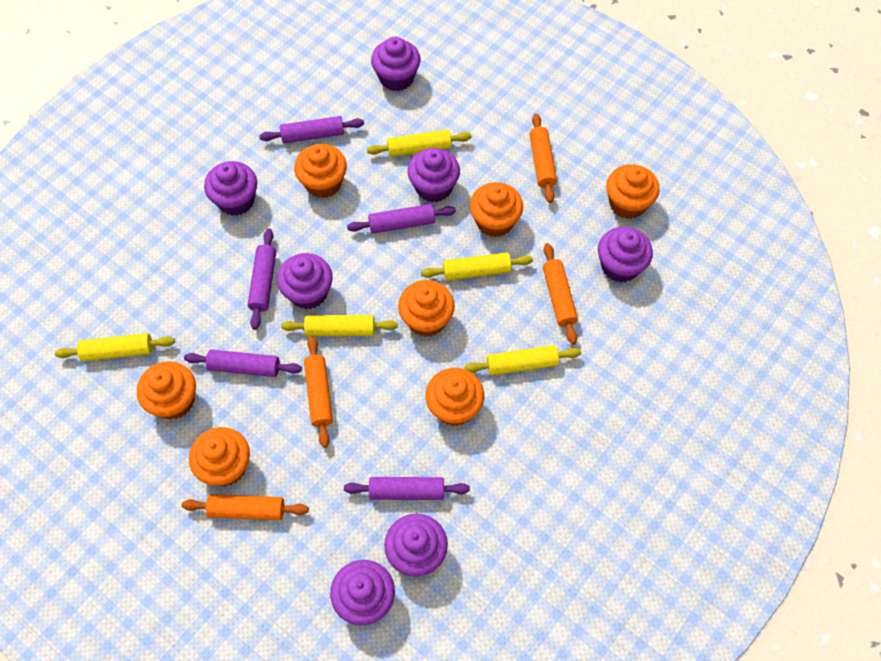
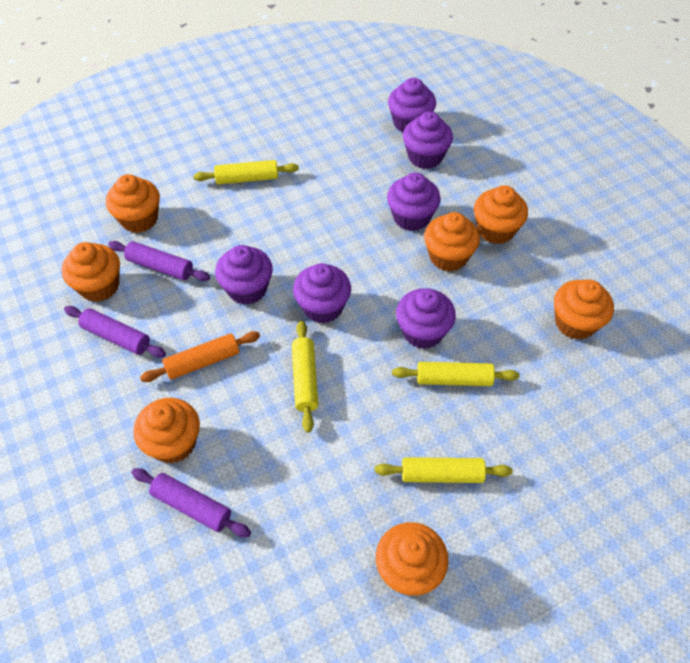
orange rolling pin: [182,494,309,520] [304,336,333,448] [530,113,557,203] [543,243,578,345] = 4 -> [140,331,260,382] = 1
purple cupcake: [204,161,257,216] [277,253,333,309] [330,560,395,625] [371,37,421,91] [384,514,448,577] [408,148,460,202] [598,227,653,283] = 7 -> [215,245,273,305] [293,263,351,323] [387,173,441,231] [388,78,436,133] [396,288,456,349] [403,112,453,169] = 6
purple rolling pin: [184,349,302,377] [248,229,276,330] [259,116,364,143] [344,477,470,500] [347,204,456,234] = 5 -> [64,306,166,358] [108,241,210,281] [132,468,251,537] = 3
yellow rolling pin: [55,333,175,361] [281,315,398,336] [367,130,472,157] [421,252,533,281] [464,345,581,376] = 5 -> [193,160,299,185] [292,321,318,433] [375,457,513,483] [392,362,519,386] = 4

